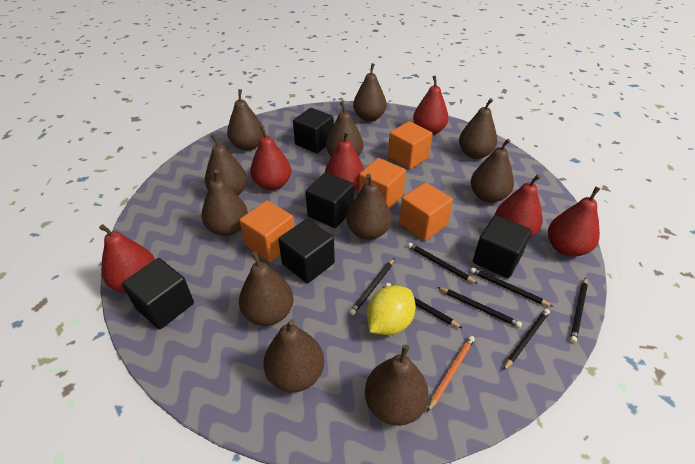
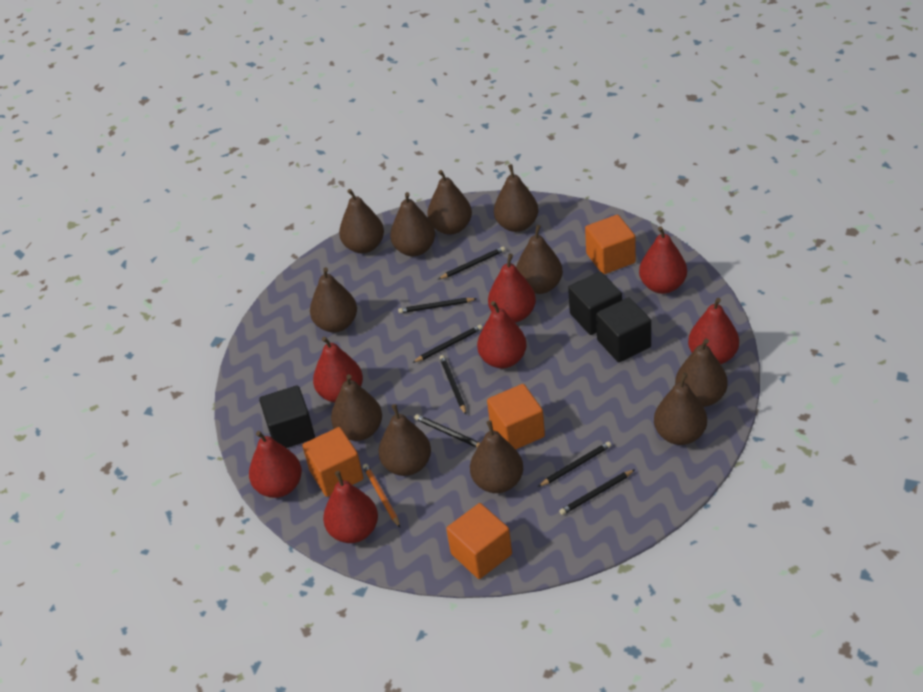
black cube: [122,258,194,329] [278,219,335,283] [293,108,334,153] [305,172,354,228] [473,215,532,278] = 5 -> [259,385,315,448] [568,272,622,335] [596,297,651,362] = 3
red pear: [99,225,155,293] [250,126,291,190] [325,131,364,191] [413,76,449,135] [495,174,542,237] [548,187,600,257] = 6 -> [249,431,302,498] [313,336,363,402] [323,471,378,543] [477,301,527,368] [488,254,536,323] [639,226,687,294] [688,298,739,364] = 7
yellow lemon: [367,286,416,335] = 1 -> none = 0

